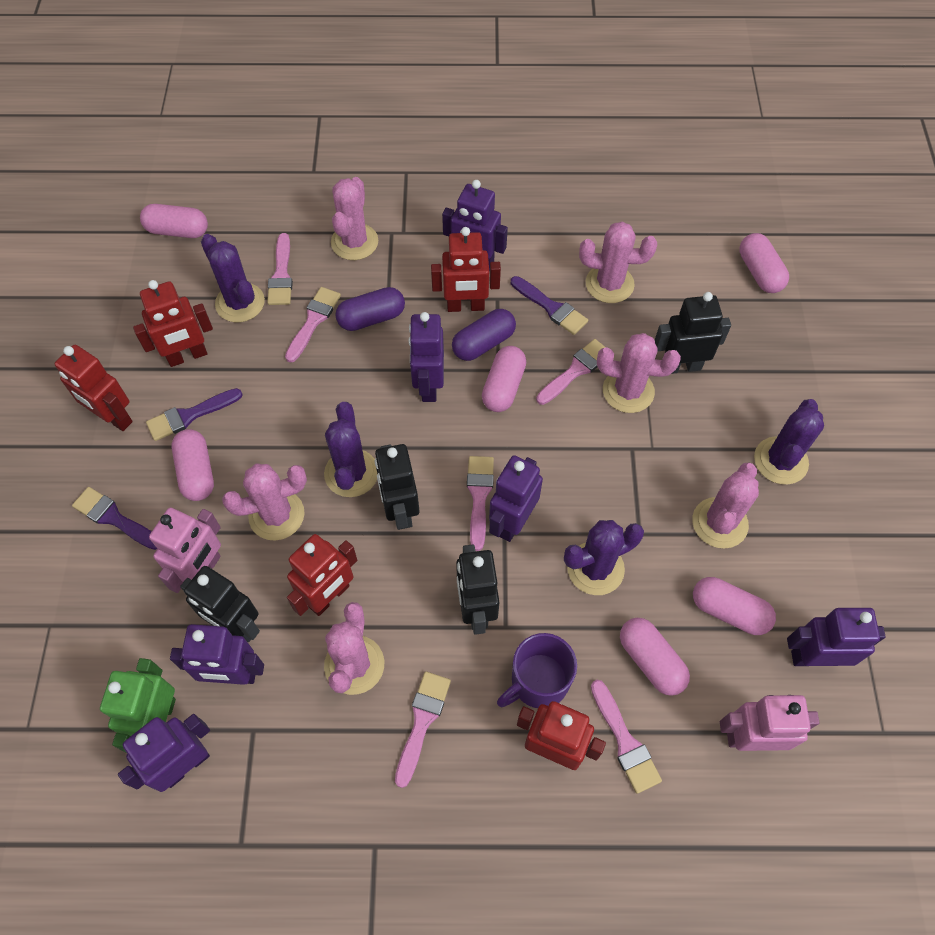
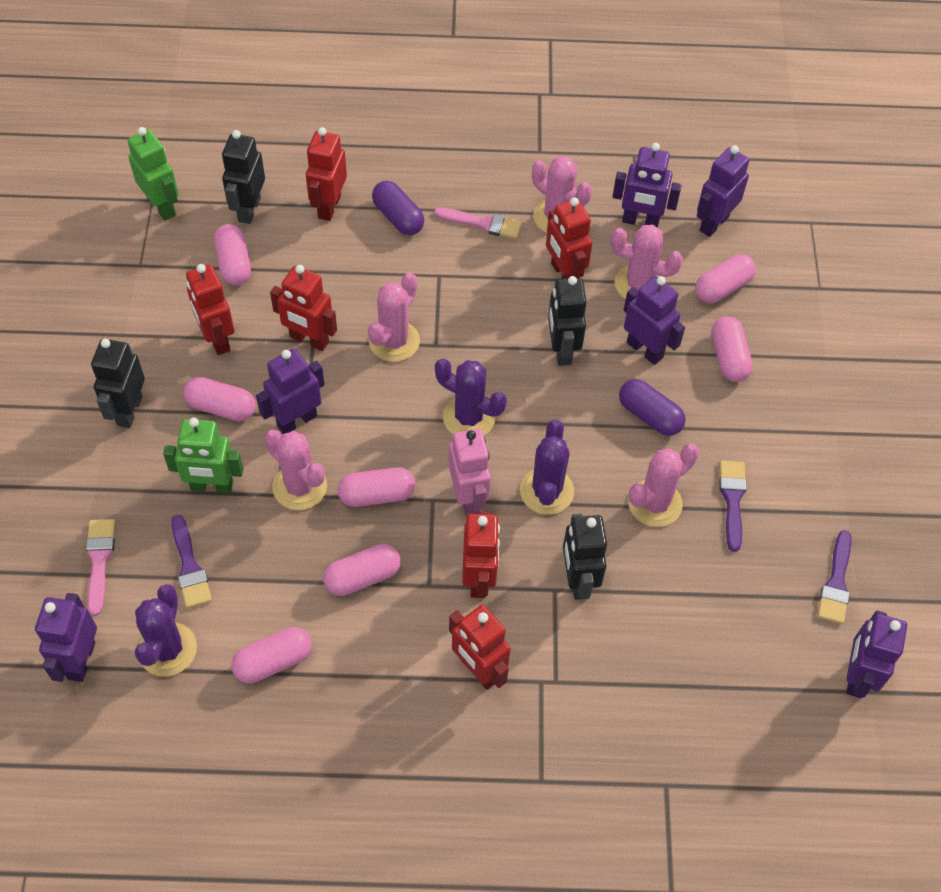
green robot: [100,658,176,753] = 1 -> [128,127,178,221] [163,418,243,494] = 2
pink brush: [267,233,293,305] [285,287,341,363] [395,672,451,788] [467,456,494,551] [536,339,606,405] [591,680,662,794] = 6 -> [86,519,115,616] [434,207,522,239] = 2
pink cactus: [222,464,307,540] [324,602,384,695] [331,177,378,260] [579,222,657,303] [597,333,681,413] [692,463,759,549] = 6 -> [265,429,327,510] [368,272,420,362] [532,156,592,233] [611,225,683,299] [628,443,699,527] = 5
pink capsule: [140,204,208,238] [172,429,214,501] [482,346,526,412] [620,618,690,696] [693,577,776,635] [739,233,789,293] = 6 -> [183,377,256,421] [214,224,251,285] [231,627,312,684] [323,544,401,596] [338,467,415,507] [695,254,756,303] [711,316,753,382] = 7
pink robot: [149,507,221,593] [720,695,819,751] = 2 -> [449,429,491,516] = 1
purple cactus: [201,234,265,322] [324,402,378,497] [564,520,644,595] [754,399,824,485] = 4 -> [135,584,197,676] [435,358,507,435] [520,420,574,515] = 3
purple mug: [497,633,577,708] = 1 -> none = 0
red robot: [54,345,133,431] [133,280,213,367] [287,534,357,616] [431,227,501,312] [517,701,606,770] = 5 -> [186,264,234,355] [270,265,337,351] [306,127,347,221] [449,605,511,690] [462,512,500,598] [546,197,592,279] = 6

